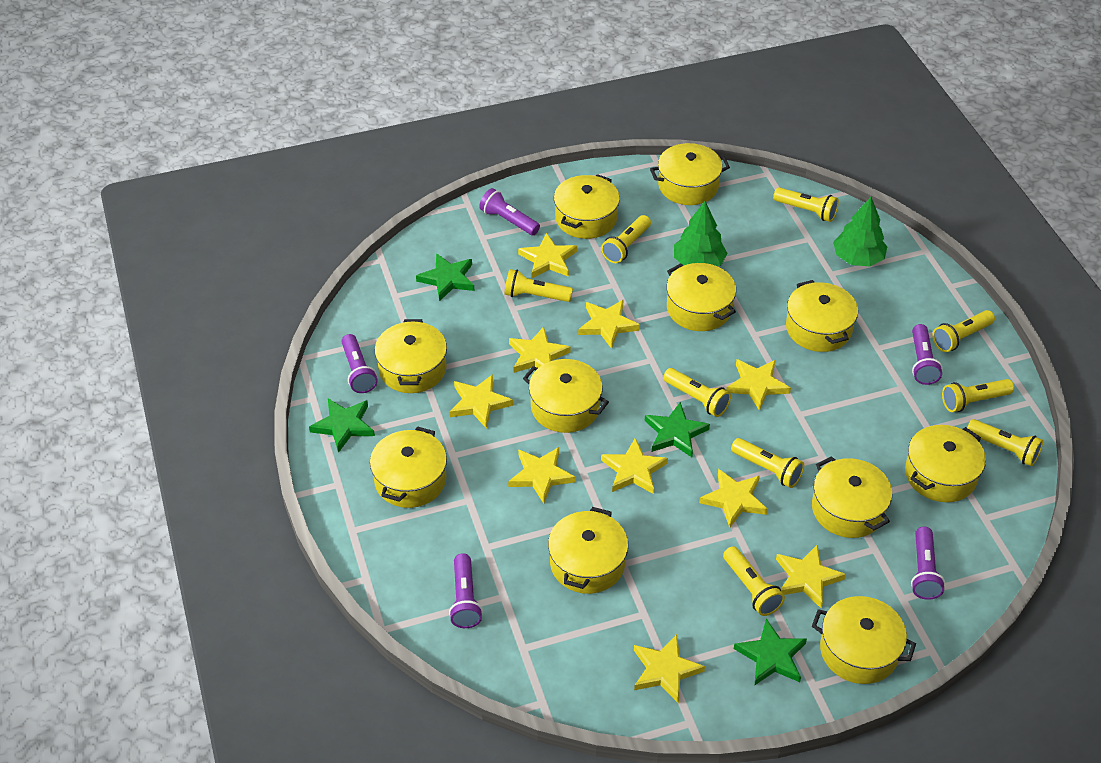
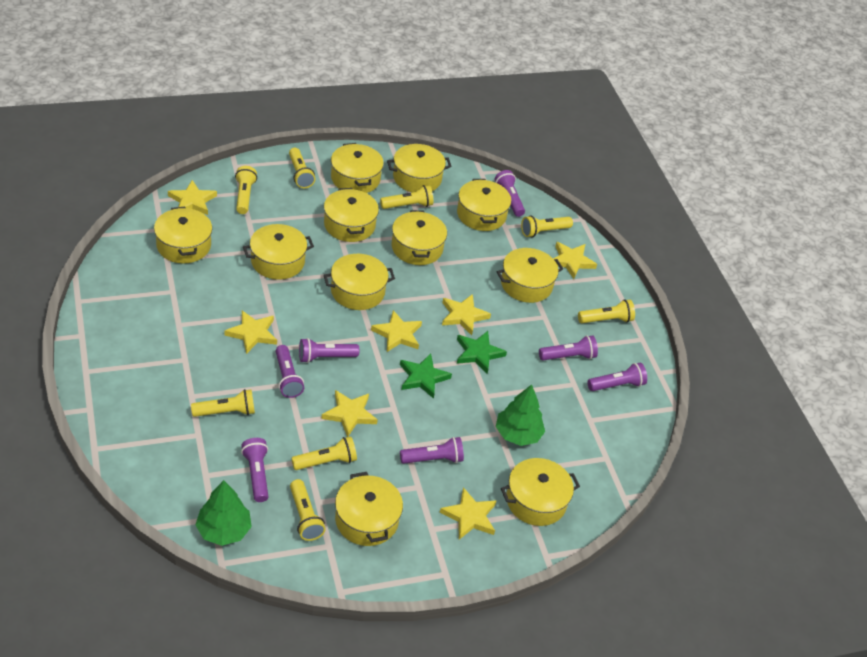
green star: [309,399,375,453] [416,253,474,301] [645,402,710,457] [734,619,807,685] = 4 -> [400,354,452,399] [457,331,507,373] = 2
purple flashlight: [341,334,378,393] [449,553,483,628] [479,188,540,235] [911,526,945,600] [912,324,943,385] = 5 -> [241,438,268,502] [276,345,304,398] [299,338,359,363] [400,437,464,464] [494,170,525,217] [539,335,598,360] [588,363,647,391] = 7
yellow flashlight: [504,269,573,302] [601,215,651,263] [663,368,731,417] [723,546,785,616] [731,438,804,488] [773,187,839,222] [933,310,995,352] [942,379,1014,412] [967,419,1043,466] = 9 -> [191,389,255,417] [235,166,257,214] [289,148,315,188] [290,479,326,541] [291,436,357,470] [380,185,433,209] [521,215,573,237] [578,299,635,323] = 8
yellow star: [450,374,513,429] [508,447,576,504] [509,326,571,373] [518,233,577,278] [578,299,640,349] [601,438,668,494] [634,634,705,704] [699,469,768,528] [726,359,791,411] [776,545,846,609] = 10 -> [168,180,217,215] [225,311,277,354] [321,390,378,437] [371,310,422,352] [440,487,496,540] [442,294,491,335] [553,242,597,279] = 7

